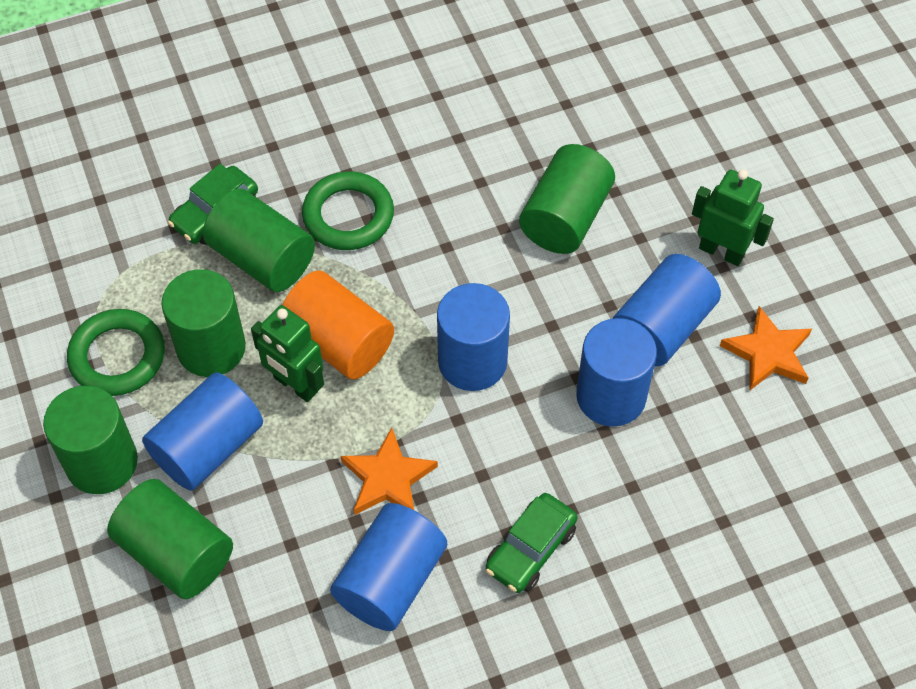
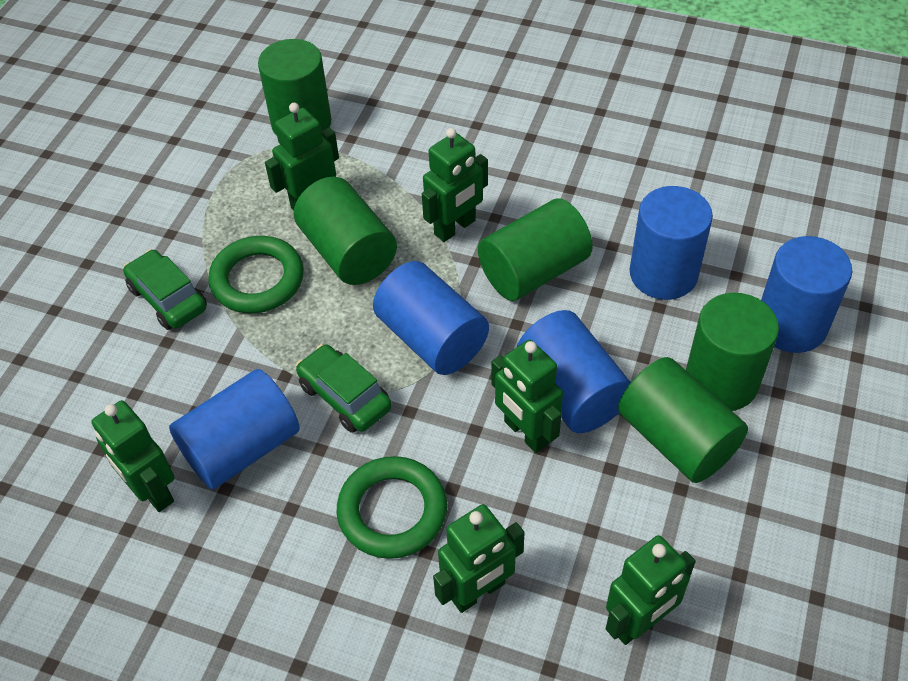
green robot: [251,305,324,402] [692,169,774,266] = 2 -> [92,400,175,512] [265,103,339,211] [422,128,488,242] [433,504,525,613] [491,340,563,453] [606,535,696,645] = 6
orange cylinder: [282,270,394,380] = 1 -> none = 0
orange star: [341,428,438,515] [720,306,812,391] = 2 -> none = 0

